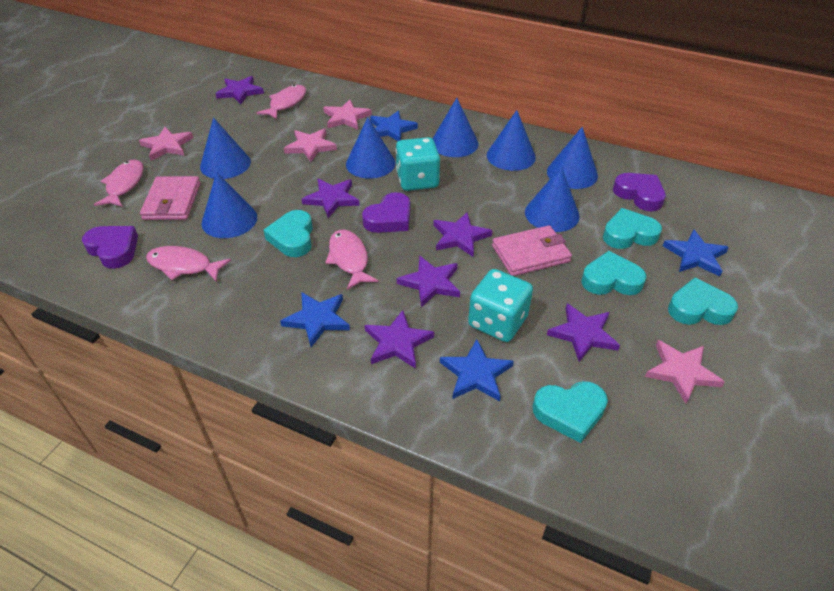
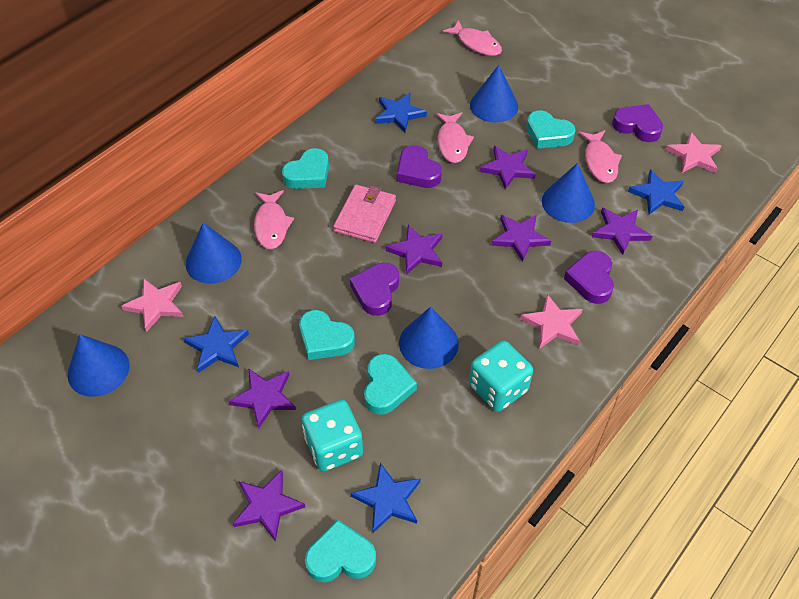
blue cone: [200,118,251,179] [202,172,257,238] [346,117,395,178] [432,98,478,157] [487,110,536,171] [525,166,580,232] [547,127,598,189] = 7 -> [67,334,130,397] [186,223,242,284] [399,307,459,369] [470,65,518,123] [542,163,595,223] = 5
pink star: [139,127,193,161] [284,128,337,162] [323,100,372,130] [645,340,725,404] = 4 -> [121,278,184,332] [520,294,583,349] [666,132,722,173] = 3
pink wallet: [140,176,200,220] [492,225,572,276] = 2 -> [333,185,396,243] = 1
purple heart: [82,226,138,269] [362,192,410,233] [613,173,666,211] = 3 -> [350,263,399,316] [397,145,442,188] [564,251,614,304] [612,104,663,142] = 4

